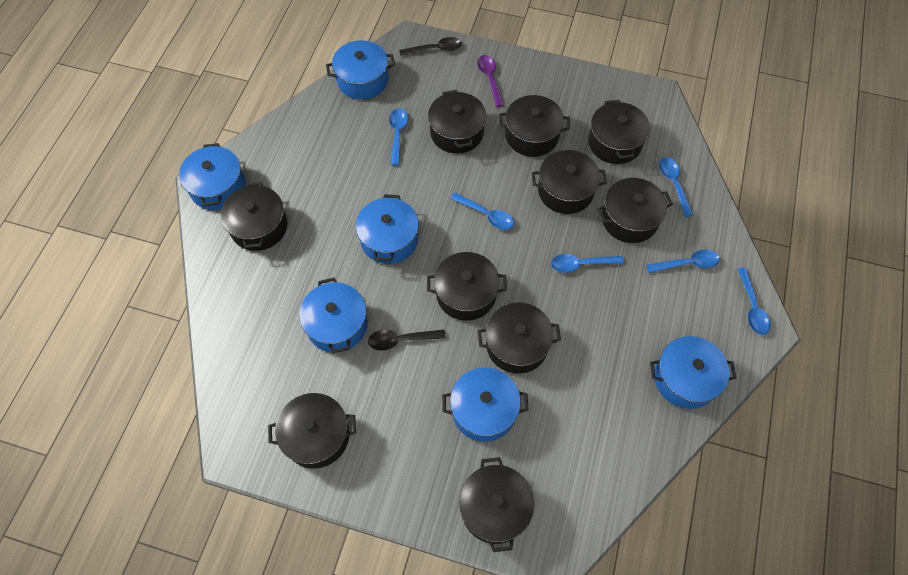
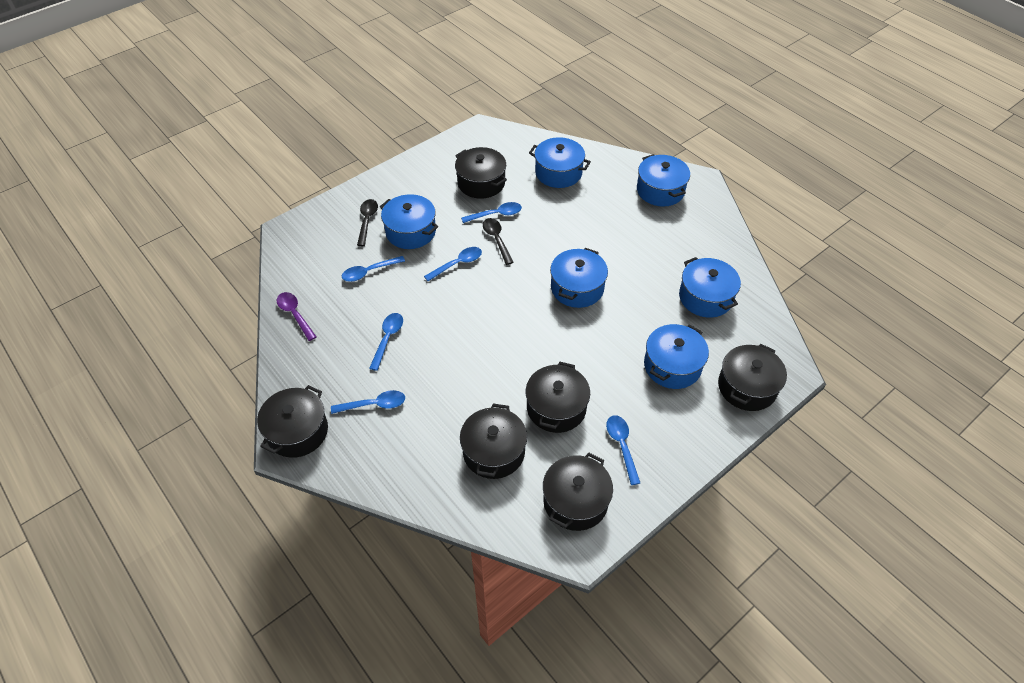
black pot: [221,182,288,251] [268,393,356,469] [427,252,507,321] [428,90,486,154] [459,457,534,552] [478,303,561,374] [499,95,570,157] [532,150,607,214] [588,100,650,164] [597,178,673,243] = 10 -> [257,385,328,458] [455,147,507,199] [460,403,527,479] [526,362,590,433] [543,453,613,531] [718,344,787,411] = 6

